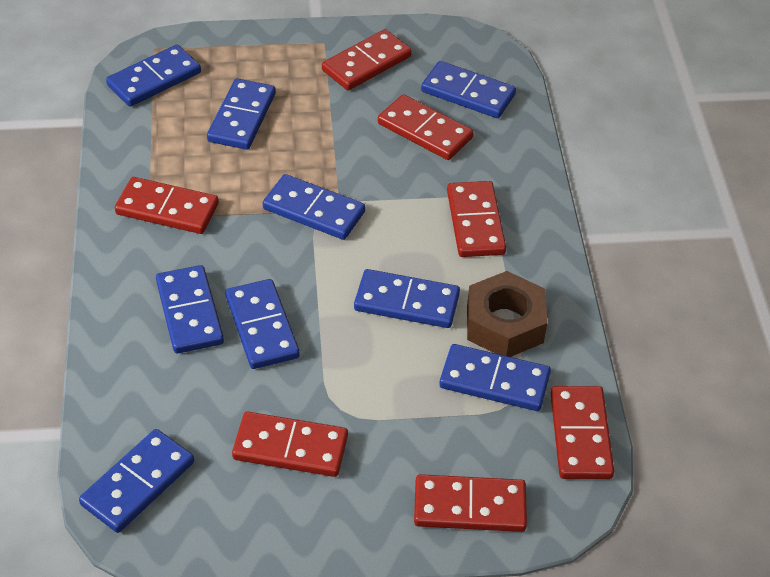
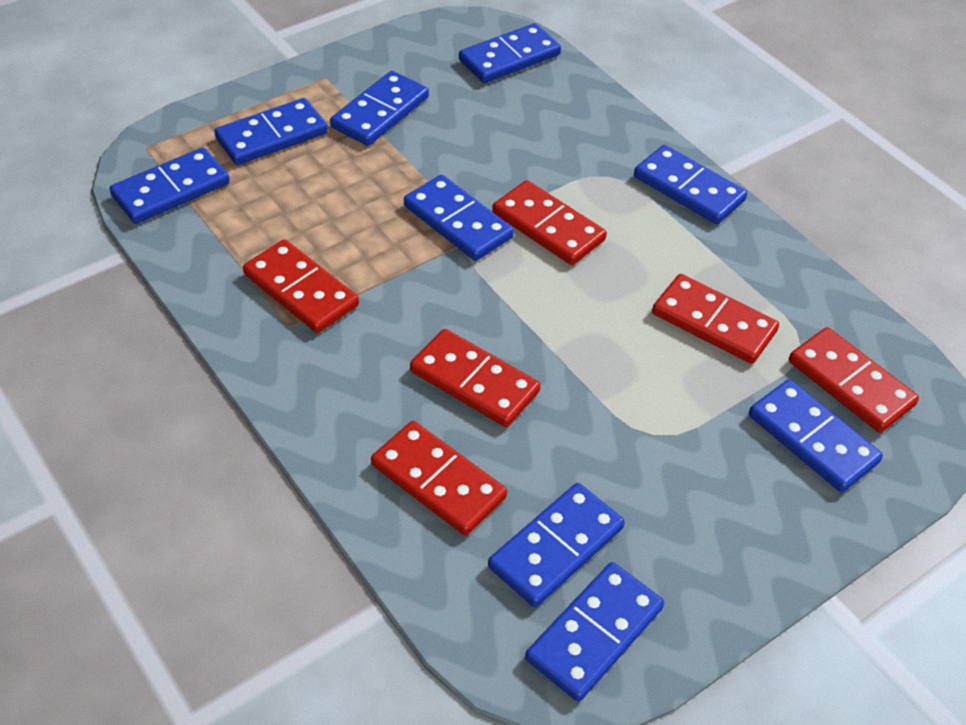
brown nut: [467,271,547,357] = 1 -> none = 0
red domino: [115,177,219,234] [232,411,348,477] [322,29,412,90] [378,94,474,160] [414,474,527,532] [447,181,506,257] [551,386,614,479] = 7 -> [243,239,359,333] [371,421,507,536] [410,329,541,427] [492,180,607,265] [652,274,779,364] [789,327,919,433] = 6

